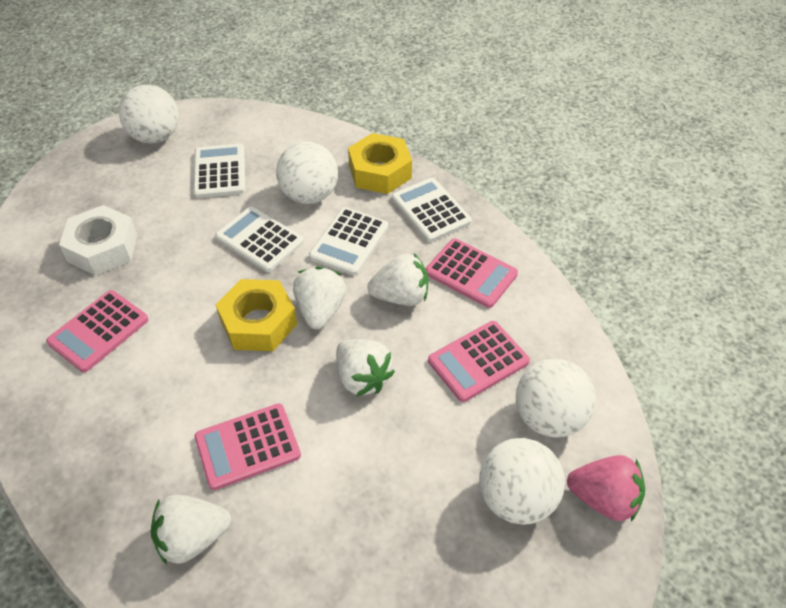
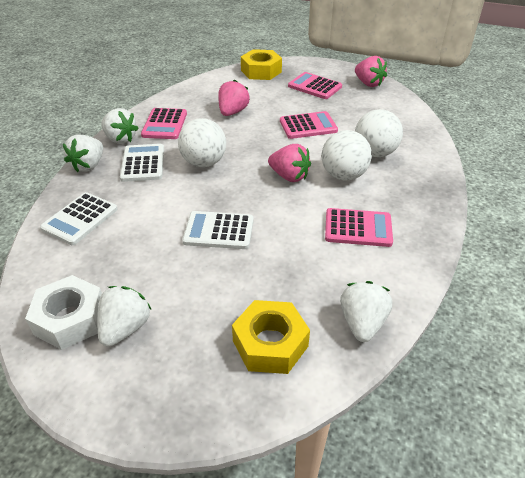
pink strawberry: [567,455,645,522] = 1 -> [218,79,250,116] [268,144,311,182] [355,56,387,87] = 3
white ball: [119,85,179,144] [276,141,338,204] [479,438,565,525] [516,359,596,438] = 4 -> [178,118,226,167] [322,130,372,180] [355,109,403,157] = 3
white calculator: [193,144,245,198] [215,207,304,272] [309,207,388,276] [392,178,472,242] = 4 -> [40,192,118,245] [120,144,164,182] [182,211,254,249] = 3

